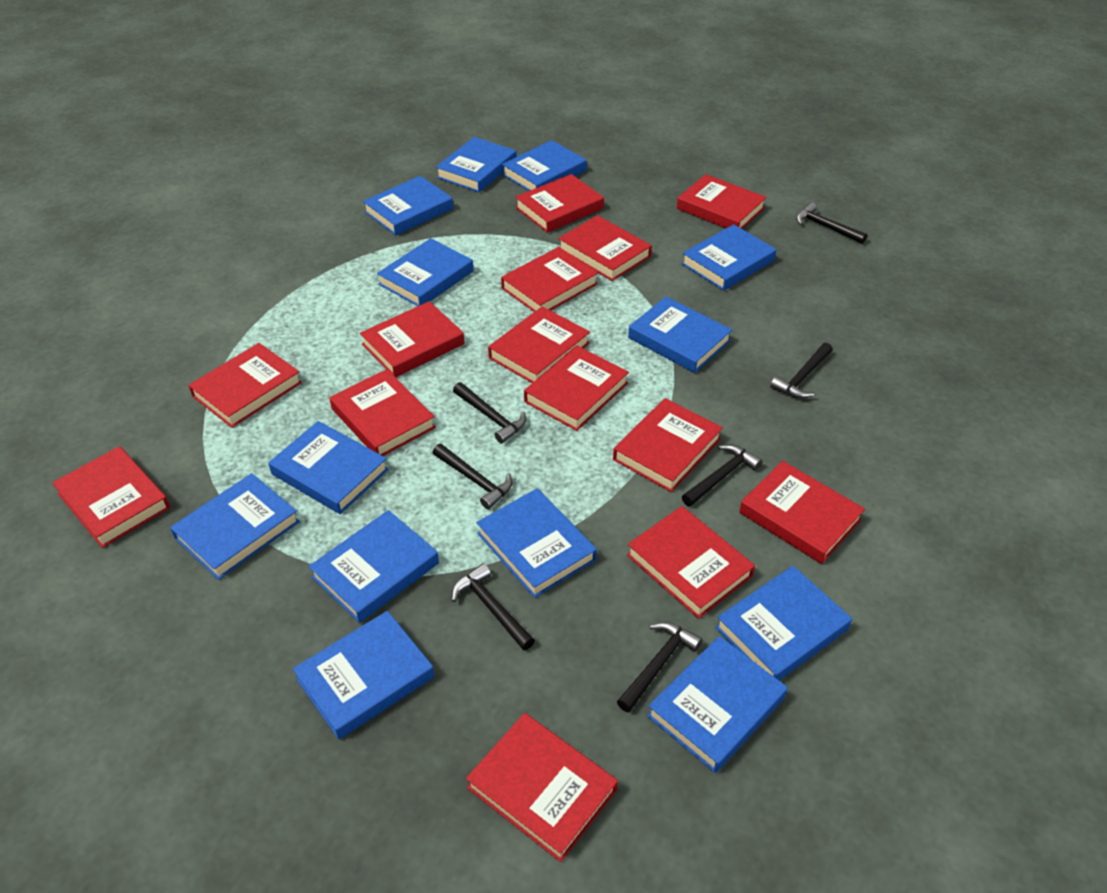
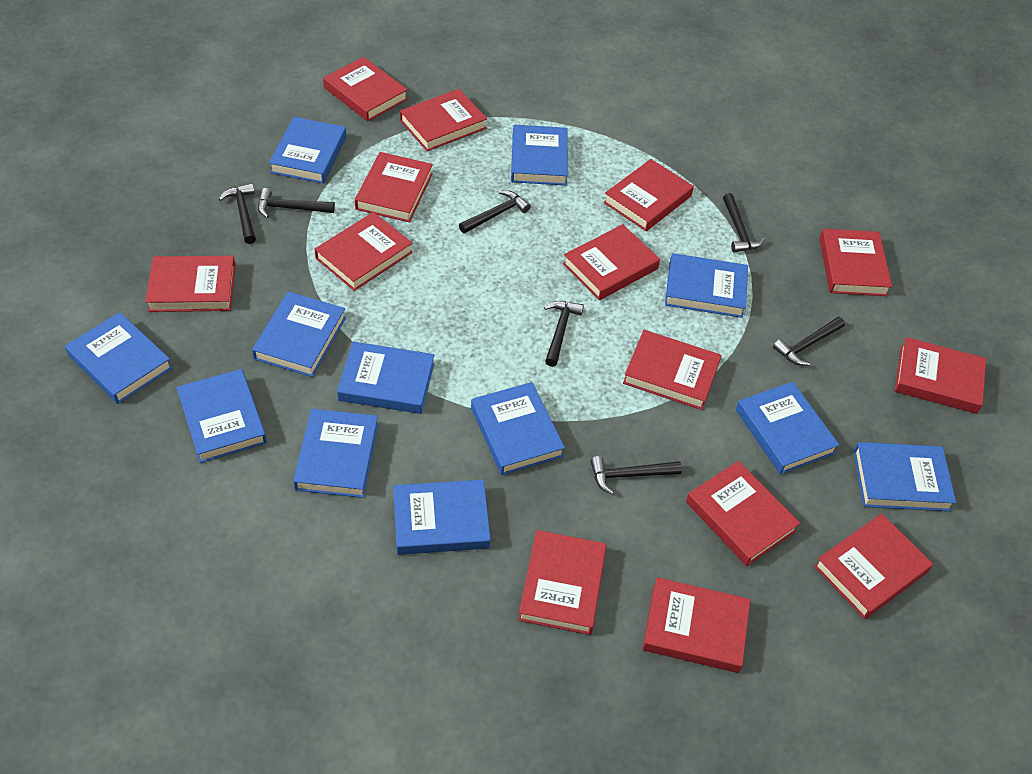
blue book: [170,473,300,580] [268,421,389,514] [293,611,435,739] [309,510,439,623] [363,176,453,236] [377,238,473,306] [436,137,517,192] [476,488,597,598] [502,140,587,191] [628,297,732,373] [647,636,788,773] [681,224,776,291] [715,566,852,681] = 13 -> [65,312,172,404] [177,369,267,463] [252,291,346,377] [269,117,347,184] [293,409,378,498] [337,341,434,414] [393,480,491,555] [471,382,565,475] [511,125,568,185] [665,253,748,318] [736,382,839,475] [853,442,956,511] = 12

